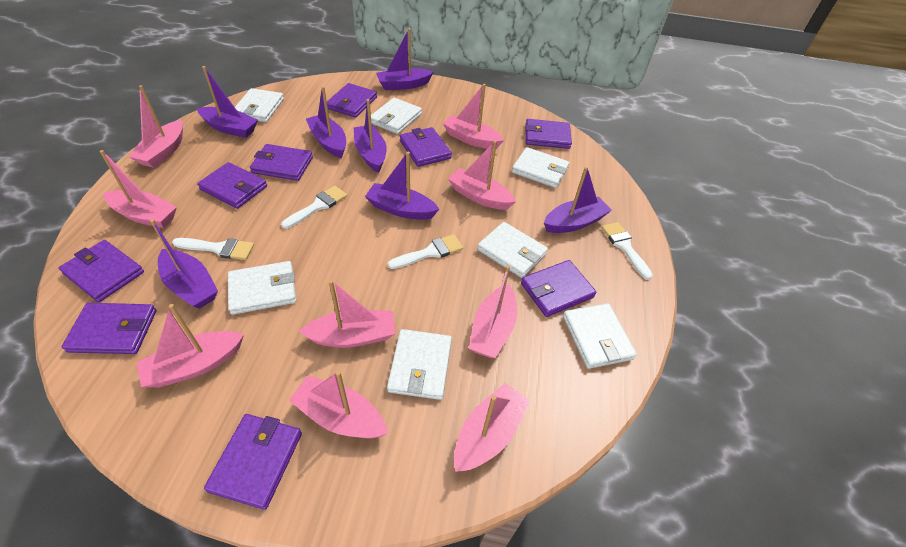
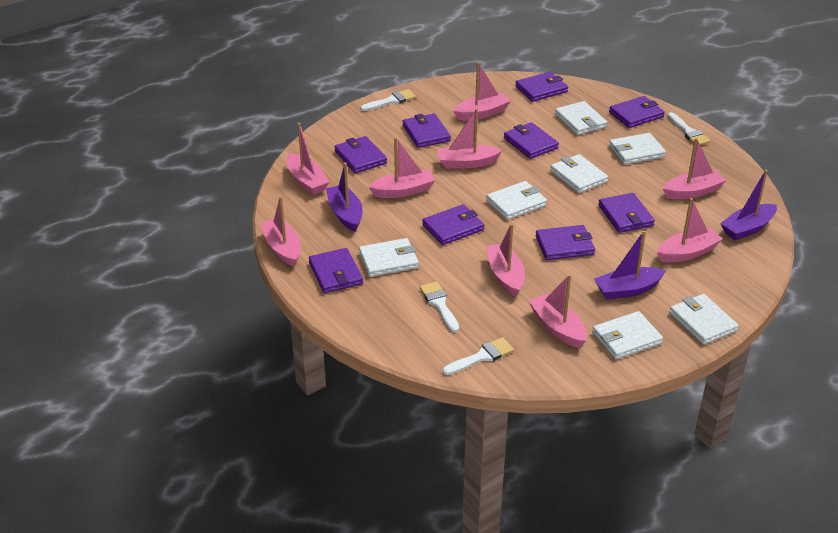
purple boat: [150,219,218,309] [197,66,258,138] [306,86,346,158] [353,99,387,173] [365,152,439,220] [376,28,434,90] [544,167,612,233] = 7 -> [326,163,363,232] [594,231,666,300] [720,170,777,240] = 3

